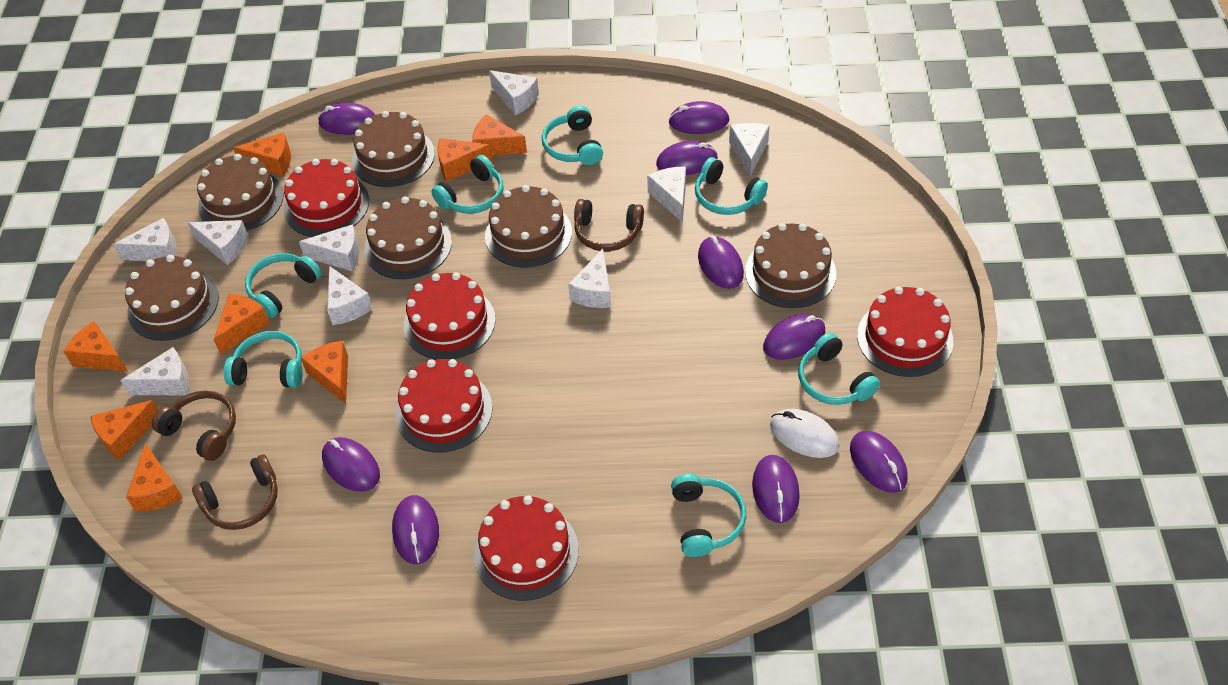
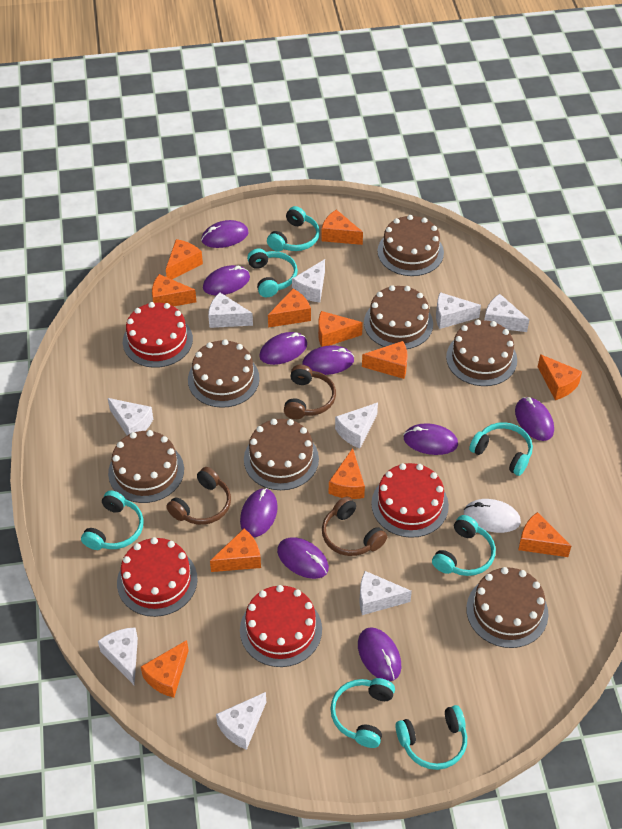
brown cake: [125,255,219,341] [197,154,283,231] [352,111,435,187] [364,197,452,279] [485,185,572,268] [745,223,836,308] = 6 -> [108,430,184,503] [188,339,260,408] [244,419,319,490] [364,285,433,349] [378,215,444,276] [446,320,517,386] [466,567,548,648] = 7
orange cheese: [63,321,128,372] [91,400,158,460] [126,443,183,512] [213,294,270,354] [233,133,291,176] [301,341,348,404] [437,138,493,182] [472,115,527,156] = 8 -> [141,640,189,698] [152,274,197,306] [166,239,203,279] [210,529,261,572] [268,289,311,328] [318,311,363,347] [322,209,363,245] [329,448,365,499] [362,341,408,379] [518,512,571,557] [538,354,582,400] = 11
red cake: [284,159,369,237] [395,359,493,453] [404,272,495,360] [474,495,579,601] [857,286,953,377] = 5 -> [117,537,198,617] [123,302,193,368] [240,585,322,667] [371,463,449,538] = 4

